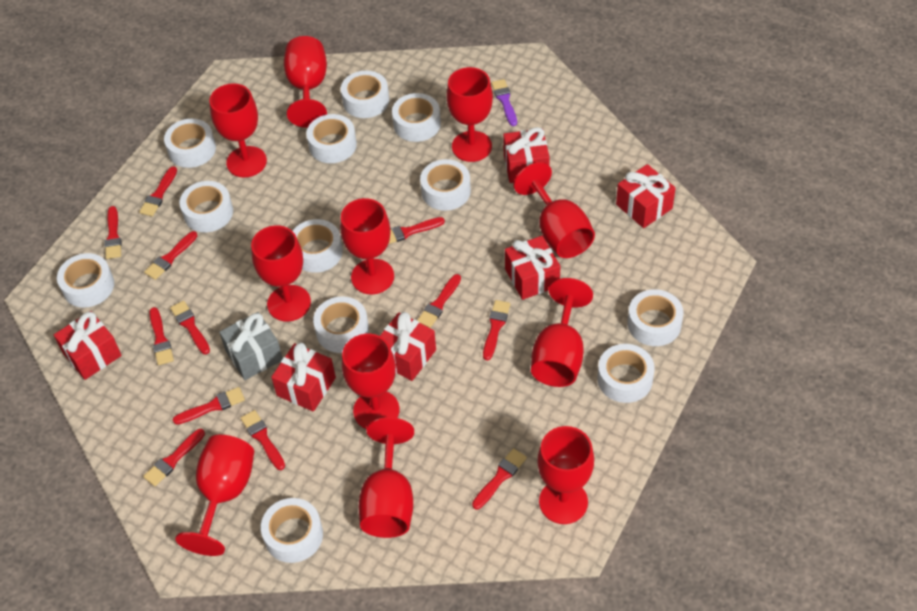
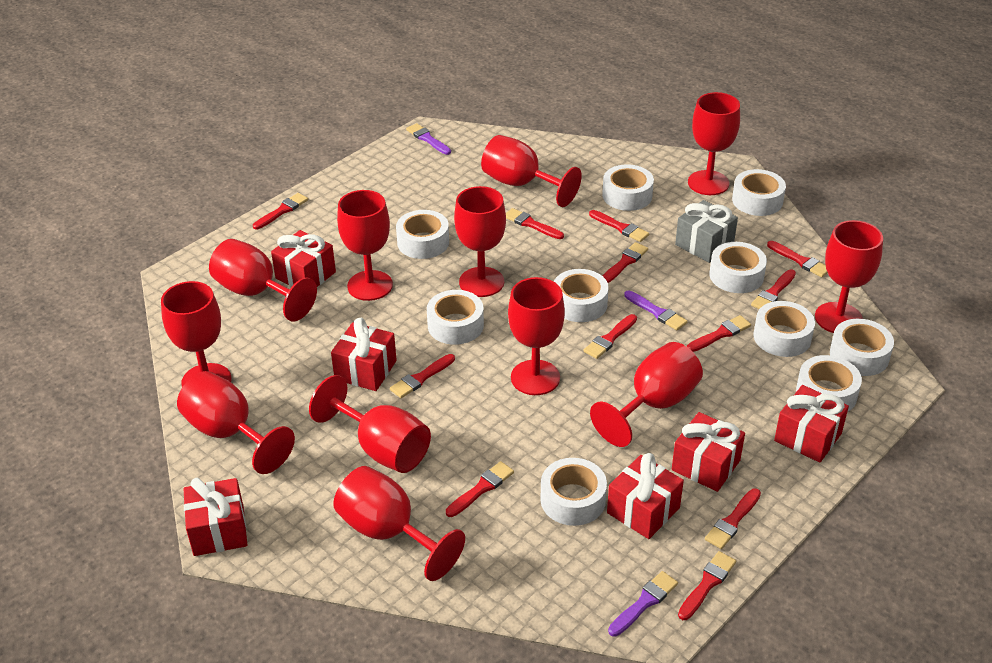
purple brush: [491,79,517,126] = 1 -> [406,123,451,155] [608,571,678,637] [624,291,688,330] = 3
red goblet: [175,435,254,556] [209,83,267,177] [251,225,311,321] [284,36,327,128] [340,198,394,294] [342,334,400,429] [359,417,414,538] [447,67,493,162] [514,162,595,258] [531,278,593,387] [537,426,594,524] = 11 -> [161,281,231,387] [177,371,295,474] [209,239,317,322] [309,375,431,473] [333,466,465,581] [337,190,393,301] [454,186,506,297] [481,135,582,207] [508,277,565,395] [590,342,703,447] [688,92,740,195] [815,220,883,333] = 12
white tape: [57,253,114,308] [164,119,216,168] [180,181,233,232] [261,498,323,563] [293,219,343,273] [306,114,357,163] [313,296,369,353] [341,71,389,118] [392,93,441,142] [420,159,471,211] [597,344,655,403] [628,289,684,346] = 12 -> [396,210,449,259] [427,290,484,345] [541,458,607,526] [554,269,609,322] [602,164,654,211] [709,242,767,293] [732,169,786,216] [753,301,815,357] [796,355,862,412] [830,319,894,376] = 10

